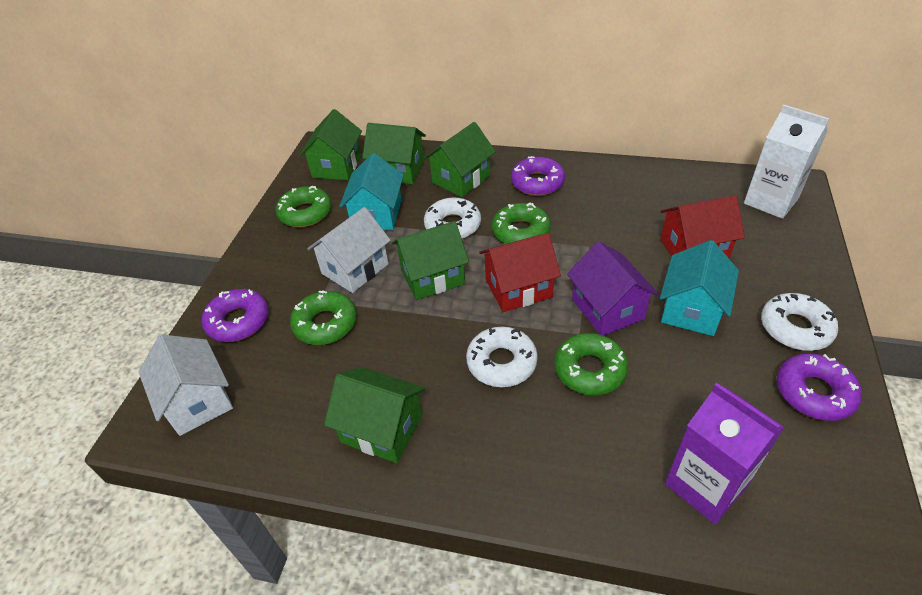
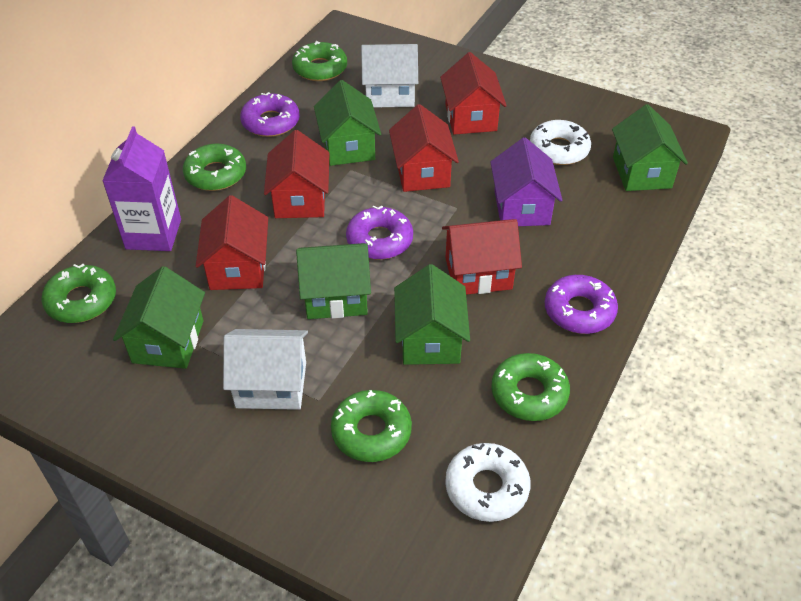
green donut: [276,185,331,227] [290,290,357,345] [492,203,551,244] [554,333,628,395] = 4 -> [41,264,116,323] [183,144,246,191] [292,41,347,81] [331,390,412,462] [491,353,570,421] = 5
red house: [479,233,561,312] [660,195,745,259] = 2 -> [196,195,268,290] [264,130,329,218] [389,104,459,192] [440,52,507,135] [442,219,522,295] = 5
turquoise house: [340,153,404,230] [660,240,739,336] = 2 -> none = 0
white carton: [744,105,829,219] = 1 -> none = 0
white donut: [424,198,481,239] [466,327,538,387] [761,293,838,351] = 3 -> [445,443,531,522] [530,120,591,165] = 2

